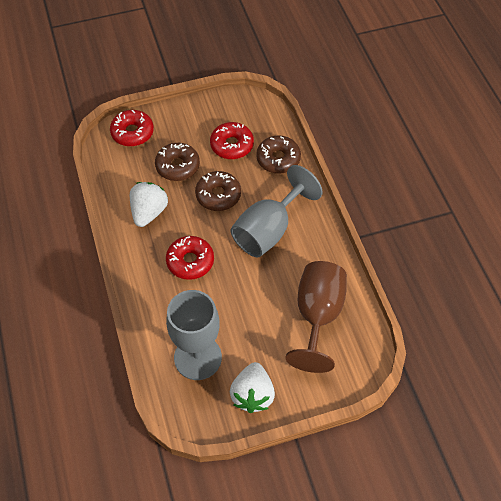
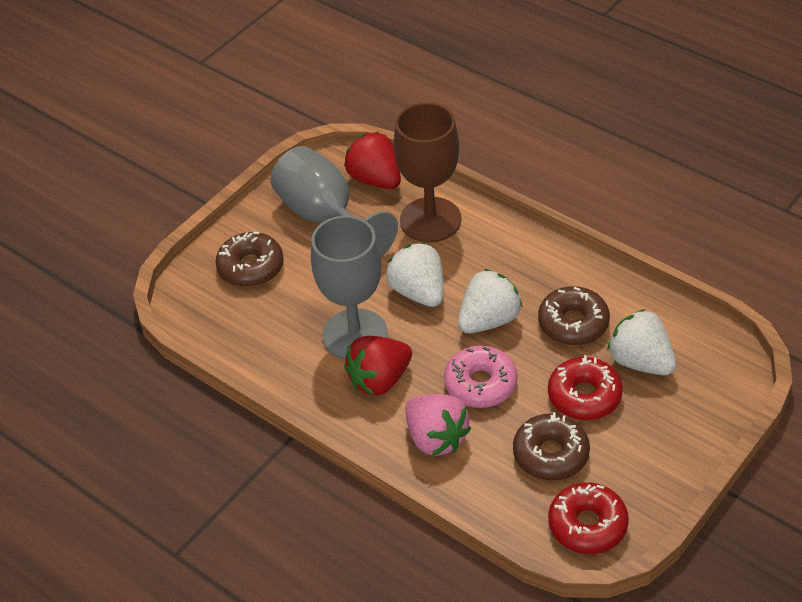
pink donut: none = 0 -> [444,345,518,408] = 1
pink strawberry: none = 0 -> [405,394,471,456] = 1
red donut: [110,110,154,146] [166,236,214,280] [210,122,254,159] = 3 -> [548,355,623,420] [548,482,629,554] = 2
red strawberry: none = 0 -> [344,132,401,189] [344,336,412,396] = 2
white strawberry: [130,182,168,227] [230,362,275,413] = 2 -> [386,243,444,307] [458,269,523,333] [607,309,676,375] = 3

